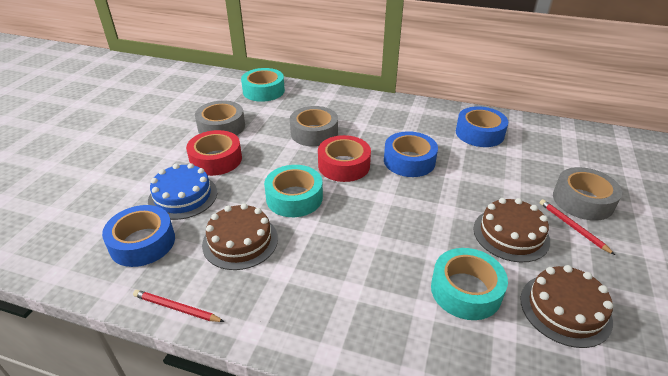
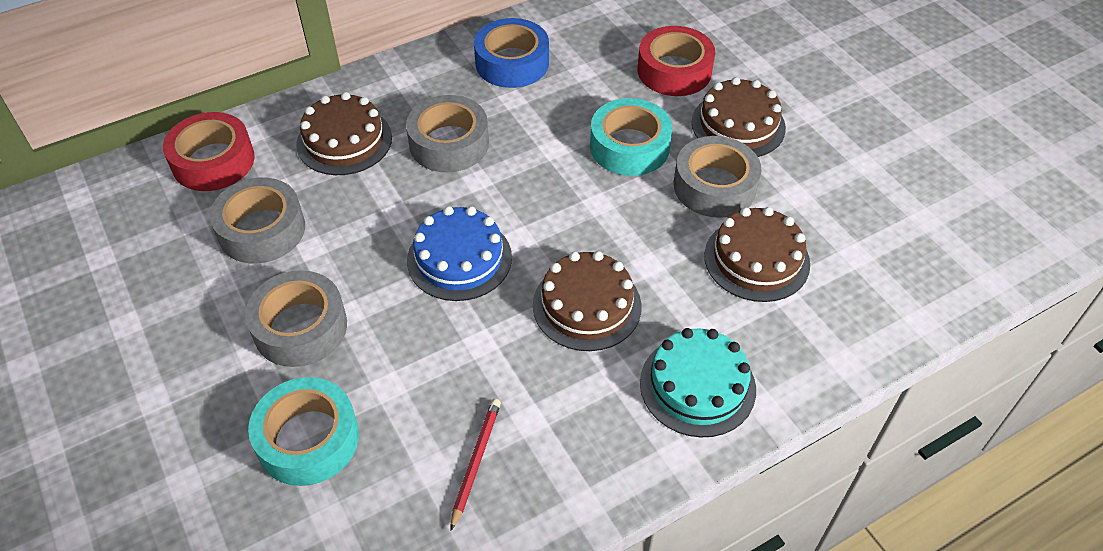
blue tape: [102,205,175,267] [384,131,438,177] [456,106,508,147] = 3 -> [474,18,549,88] = 1
brown cake: [202,203,278,270] [473,198,550,262] [520,265,613,348] = 3 -> [296,92,392,175] [533,251,642,351] [692,77,786,157] [704,207,810,302] = 4
grey tape: [195,100,245,136] [290,106,338,147] [553,167,622,221] = 3 -> [210,177,305,264] [245,270,347,367] [406,95,489,172] [674,136,762,218] = 4
red pencil: [133,290,225,322] [540,199,615,255] = 2 -> [451,399,501,530] = 1
turquoise cake: none = 0 -> [640,328,756,437] = 1
turquoise tape: [241,68,285,102] [264,165,323,217] [431,248,508,320] = 3 -> [248,377,359,486] [590,98,672,176] = 2

